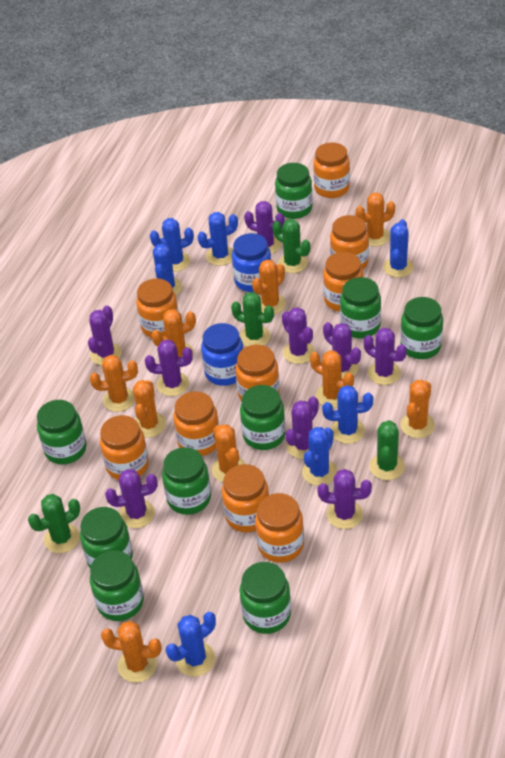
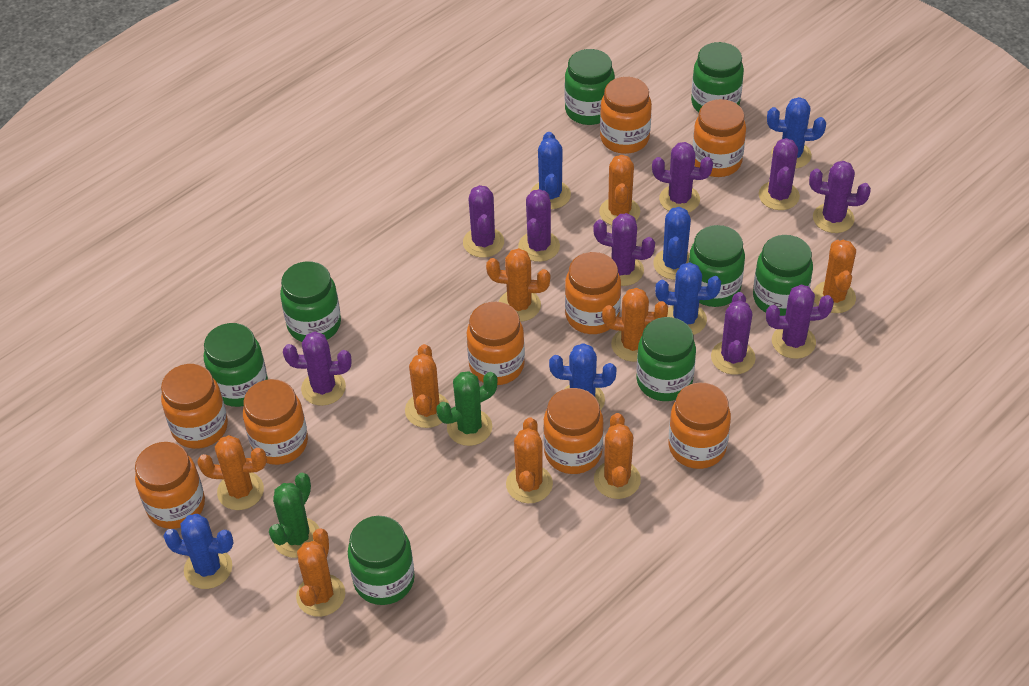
blue cactus: [150,218,194,272] [153,244,182,295] [166,612,216,677] [198,212,238,266] [302,427,337,486] [322,385,373,444] [383,219,414,278] = 7 -> [163,514,233,589] [531,132,571,209] [549,343,616,410] [653,207,691,280] [655,263,721,335] [767,97,826,169] = 6
blue jar: [201,323,243,386] [232,233,271,292] = 2 -> none = 0
green cactus: [28,494,80,553] [231,292,274,347] [272,219,310,273] [369,420,405,480] = 4 -> [269,473,319,558] [436,371,498,446] = 2
green jar: [37,400,87,464] [80,507,133,568] [90,550,144,621] [162,447,211,515] [240,385,286,450] [240,562,291,634] [275,163,313,219] [340,277,381,338] [400,297,443,359] = 9 -> [204,323,268,407] [280,261,341,342] [348,516,415,605] [565,49,615,125] [636,317,696,401] [689,225,745,307] [691,42,744,112] [753,235,813,316] = 8

